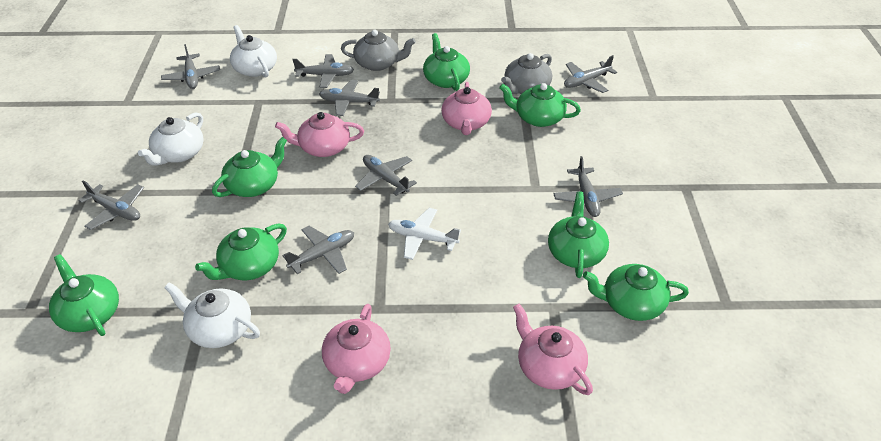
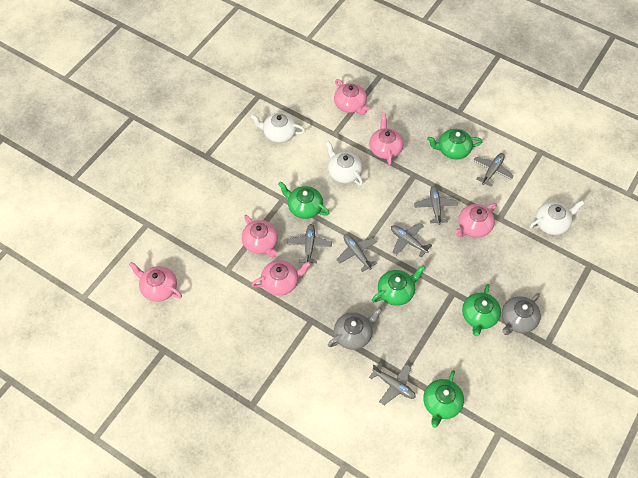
green teapot: [49,254,119,336] [195,223,287,280] [212,137,287,197] [423,33,470,91] [499,83,581,127] [548,191,609,278] [583,264,689,321] = 7 -> [278,181,329,219] [372,266,425,306] [423,370,464,428] [427,129,482,159] [462,284,501,336] = 5
grey plane: [78,180,144,230] [161,44,220,89] [282,226,354,274] [292,54,354,88] [319,80,380,116] [355,155,417,196] [553,156,623,217] [564,55,617,93] = 8 -> [287,224,332,263] [336,234,377,272] [369,363,416,405] [391,223,432,257] [414,186,458,225] [473,153,514,187] = 6
pink teapot: [275,112,364,157] [322,304,391,394] [441,82,492,135] [513,303,593,395] = 4 -> [129,262,182,302] [242,215,278,257] [251,260,311,296] [334,79,369,115] [370,113,404,165] [455,203,497,238] = 6
white plane: [388,208,461,260] = 1 -> none = 0

